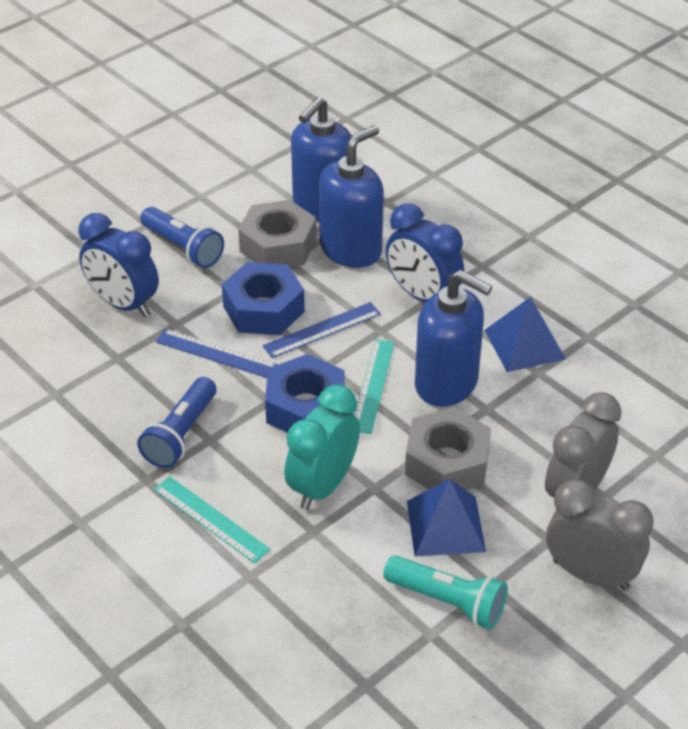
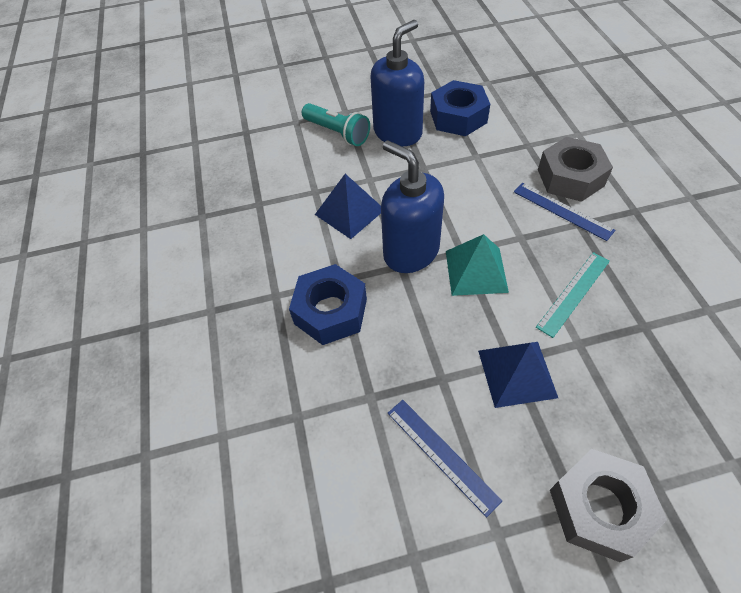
blue clock: [78,213,159,317] [386,203,464,302] = 2 -> none = 0
blue flashlight: [137,377,216,468] [140,207,224,268] = 2 -> none = 0
blue soap dispenser: [291,97,352,221] [319,125,384,268] [415,270,492,407] = 3 -> [371,20,424,146] [381,140,444,273] = 2
grey clock: [545,392,621,498] [546,479,654,591] = 2 -> none = 0
turquoise clock: [284,384,360,510] = 1 -> none = 0
turquoise pyramid: none = 0 -> [446,234,509,296] = 1
turquoise ruler: [154,476,270,563] [354,339,395,434] = 2 -> [536,252,610,338] = 1

